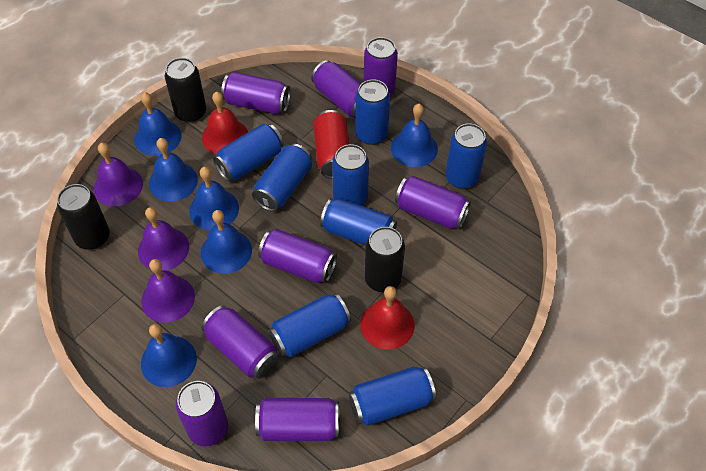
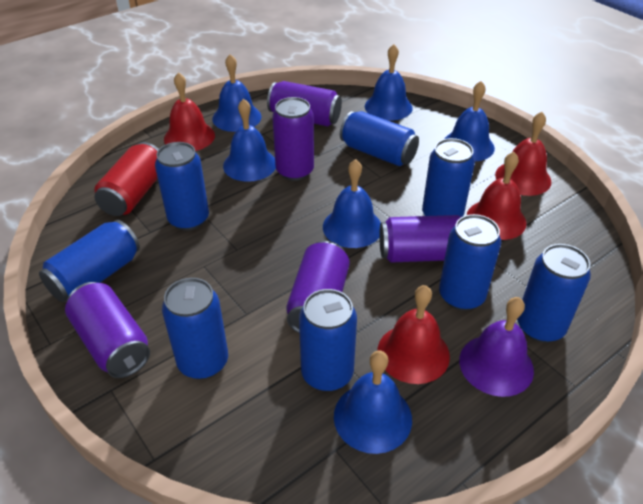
black can: [57,184,110,250] [165,58,206,123] [365,227,405,292] = 3 -> none = 0
purple bell: [94,143,143,206] [138,207,189,271] [141,259,195,323] = 3 -> [459,297,534,397] = 1
purple can: [176,381,228,446] [202,305,279,379] [221,72,290,114] [255,398,339,441] [258,229,337,283] [311,60,362,117] [364,37,398,98] [395,176,471,229] = 8 -> [65,282,150,378] [267,81,342,127] [272,97,314,181] [286,241,350,334] [379,215,461,263] = 5
red bell: [202,91,248,154] [361,286,414,350] = 2 -> [164,72,215,151] [377,285,450,384] [467,152,526,240] [495,112,551,196] = 4

